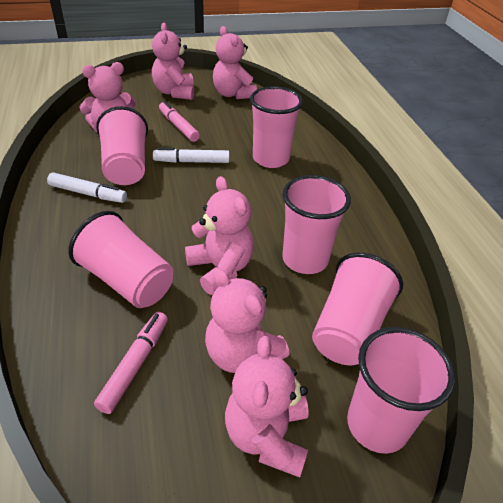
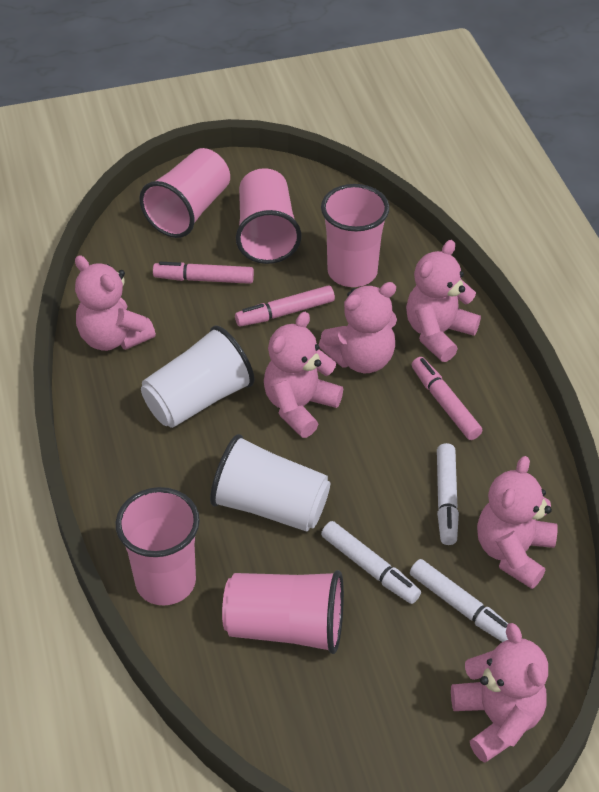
pink cup: [68,211,173,308] [96,106,148,185] [250,86,303,168] [282,175,351,274] [312,253,403,365] [347,327,455,454] = 6 -> [116,487,200,606] [139,148,230,238] [222,570,344,654] [236,168,301,264] [321,184,390,287] = 5
pink marker: [94,312,168,414] [159,101,200,142] = 2 -> [153,262,254,284] [235,285,335,327] [412,357,482,440] = 3
white cup: none = 0 -> [141,326,254,428] [210,434,330,532] = 2
white marker: [47,172,127,203] [153,147,229,163] = 2 -> [321,521,421,604] [410,559,508,642] [437,443,459,545] = 3

